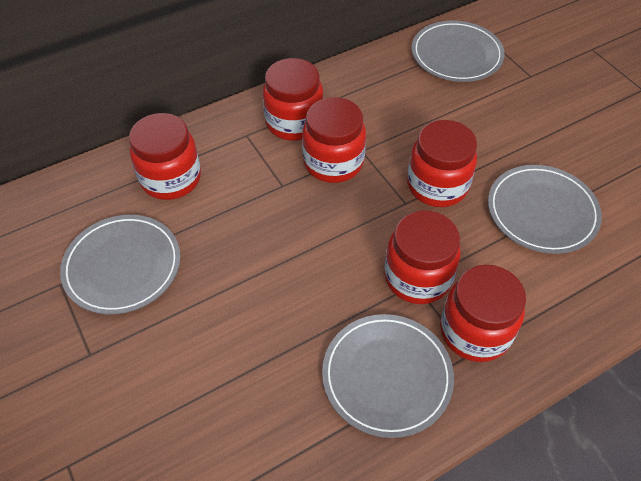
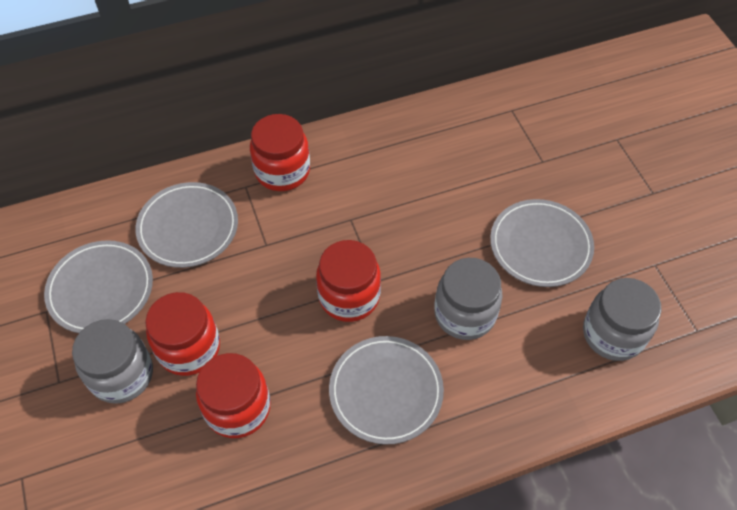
grey jar: none = 0 -> [72,319,153,404] [434,258,502,340] [583,278,662,361] = 3
red jar: [129,113,201,200] [263,58,324,141] [302,97,366,183] [384,210,461,304] [407,120,477,207] [440,265,526,362] = 6 -> [145,292,220,376] [196,353,270,438] [250,114,310,191] [316,240,381,322] = 4

